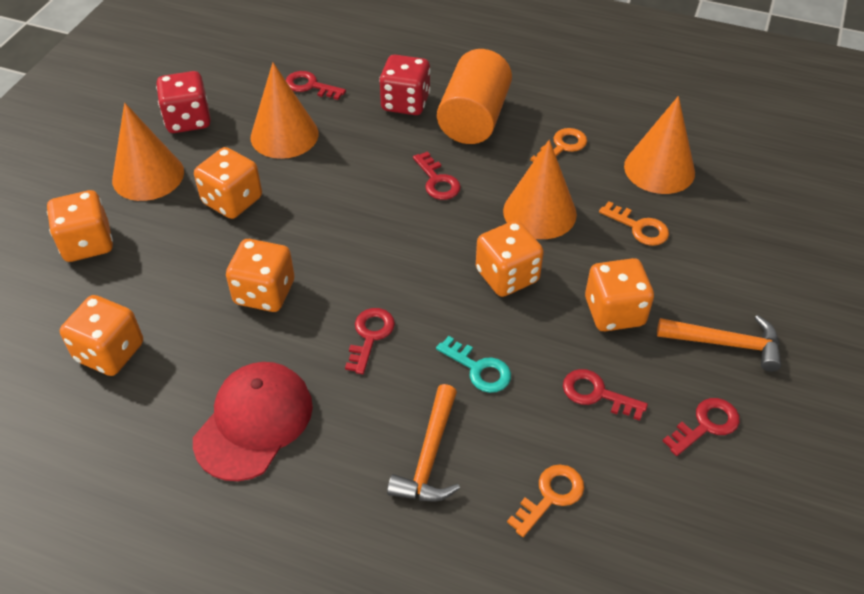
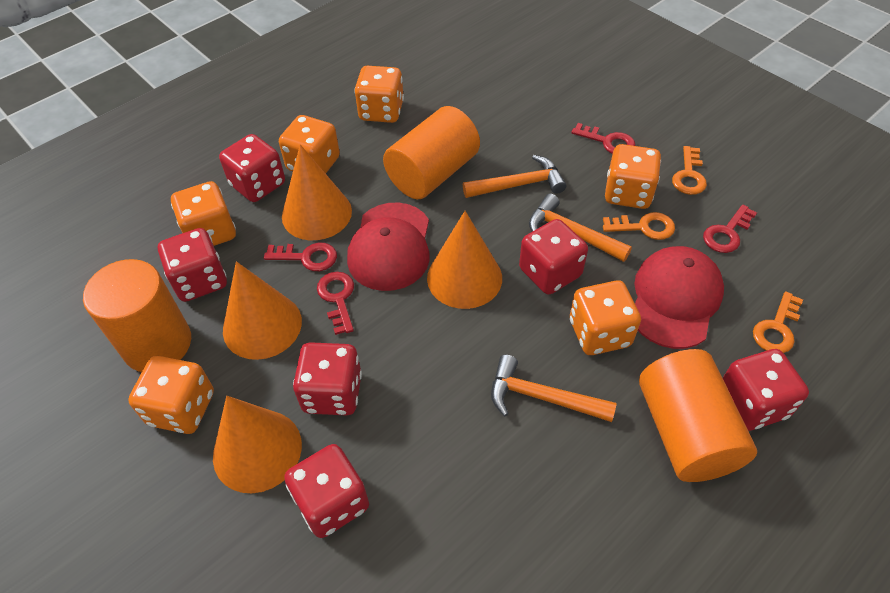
orange cylinder: [437,49,512,144] = 1 -> [83,259,191,372] [383,106,480,199] [639,349,757,482] = 3
orange hammer: [387,384,460,501] [657,315,781,372] = 2 -> [463,155,566,198] [491,355,617,422] [529,194,632,262] = 3
red cap: [193,362,313,481] = 1 -> [347,202,430,291] [634,246,724,349] = 2
red dice: [156,71,211,133] [379,55,431,115] = 2 -> [158,228,227,302] [219,134,285,202] [284,444,369,538] [293,342,362,416] [519,219,588,294] [723,349,809,431] = 6
red key: [286,71,346,100] [345,308,395,374] [413,151,461,200] [563,369,648,421] [663,398,740,456] = 5 -> [264,243,337,271] [317,272,354,335] [571,123,636,154] [703,205,757,253] = 4
turquoise key: [436,336,511,393] = 1 -> none = 0

